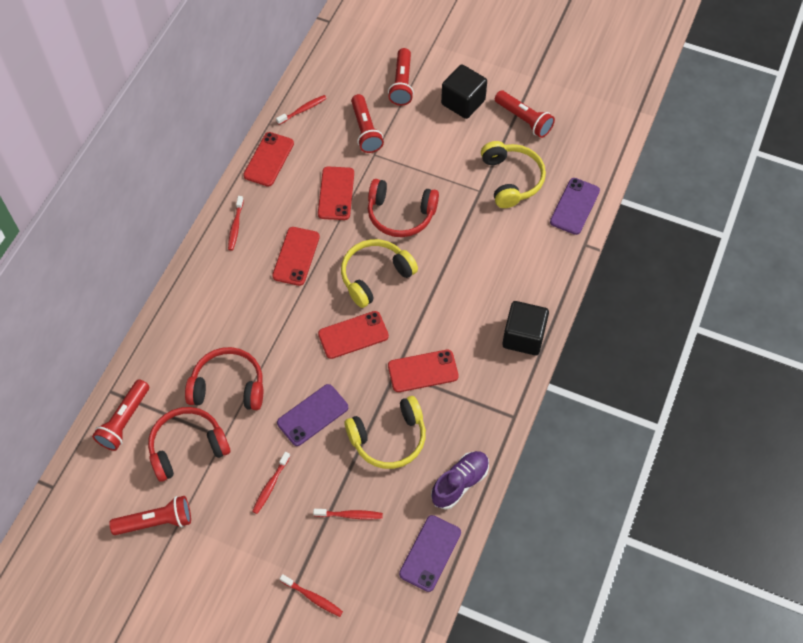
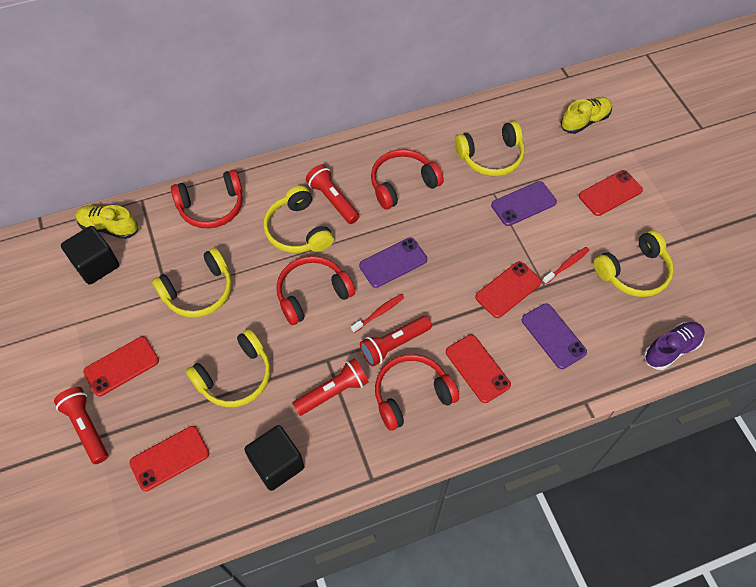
red flashlight: [92,379,149,451] [109,496,191,535] [351,94,384,153] [388,48,414,106] [495,90,555,138] = 5 -> [54,387,108,464] [292,358,369,416] [306,164,360,224] [360,316,432,367] = 4
red headphones: [148,407,230,482] [185,347,263,410] [368,179,439,237] = 3 -> [171,170,243,229] [276,256,355,325] [371,149,444,209] [375,354,459,431] = 4
red toothbrush: [228,196,244,251] [252,452,291,514] [276,95,327,125] [280,574,343,617] [313,509,383,520] = 5 -> [351,294,404,333] [542,247,589,284] = 2
yellow headphones: [341,239,418,308] [345,396,426,469] [481,141,546,208] = 3 -> [152,248,232,318] [186,329,271,407] [264,186,334,253] [455,121,525,176] [594,230,674,297] = 5
yellow shoe: none = 0 -> [75,205,138,239] [561,97,612,134] = 2

